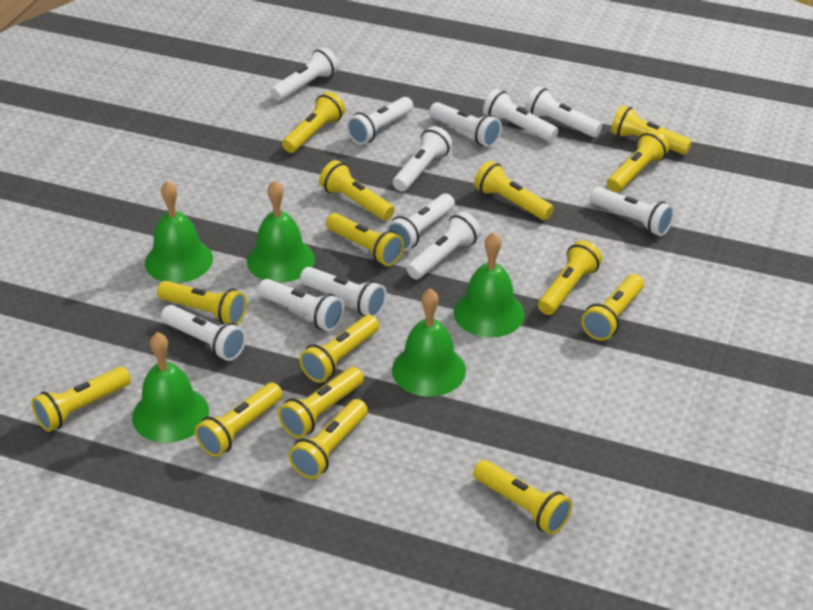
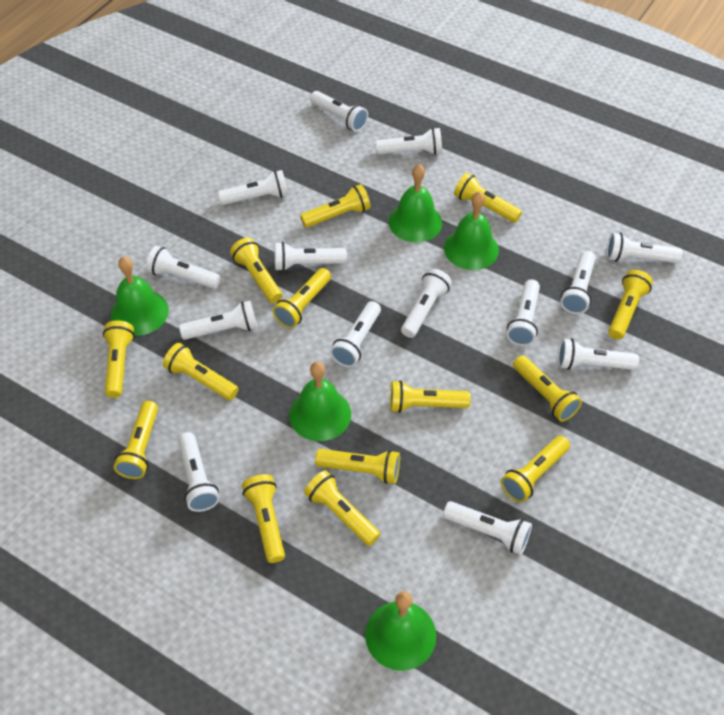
white flashlight: [161,305,246,361] [258,279,344,331] [271,47,338,101] [300,267,387,317] [346,97,413,145] [386,193,455,251] [393,126,452,192] [406,212,481,279] [429,102,502,147] [483,89,558,142] [525,86,602,137] [590,187,674,236] = 12 -> [146,246,221,289] [178,432,219,512] [179,301,257,340] [218,170,288,205] [275,242,347,271] [310,91,368,132] [330,301,381,367] [376,128,442,155] [401,268,452,338] [443,501,532,555] [507,279,540,346] [558,338,639,370] [560,251,596,314] [607,233,683,263] = 14
yellow flashlight: [31,367,131,432] [157,281,247,325] [195,383,283,457] [278,367,364,438] [282,92,345,153] [289,399,368,479] [299,315,379,383] [319,160,395,221] [326,213,404,266] [473,460,572,535] [474,161,554,220] [538,240,602,315] [581,274,644,341] [607,130,669,193] [611,105,692,155] = 15 -> [103,320,135,398] [114,401,158,479] [163,343,238,400] [230,238,282,303] [242,474,285,563] [273,268,331,328] [300,184,371,228] [304,470,380,546] [315,449,400,484] [390,380,471,413] [454,173,522,223] [501,436,570,502] [513,355,582,422] [608,270,653,340] = 14

